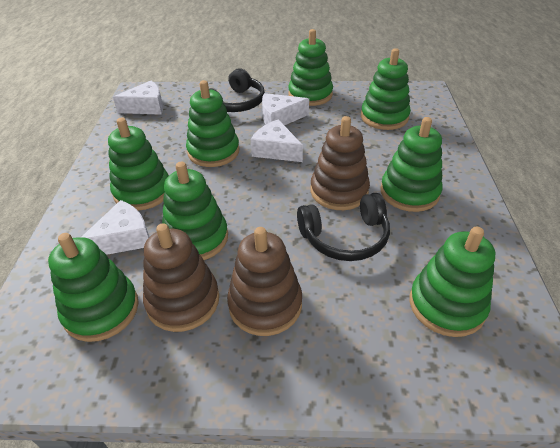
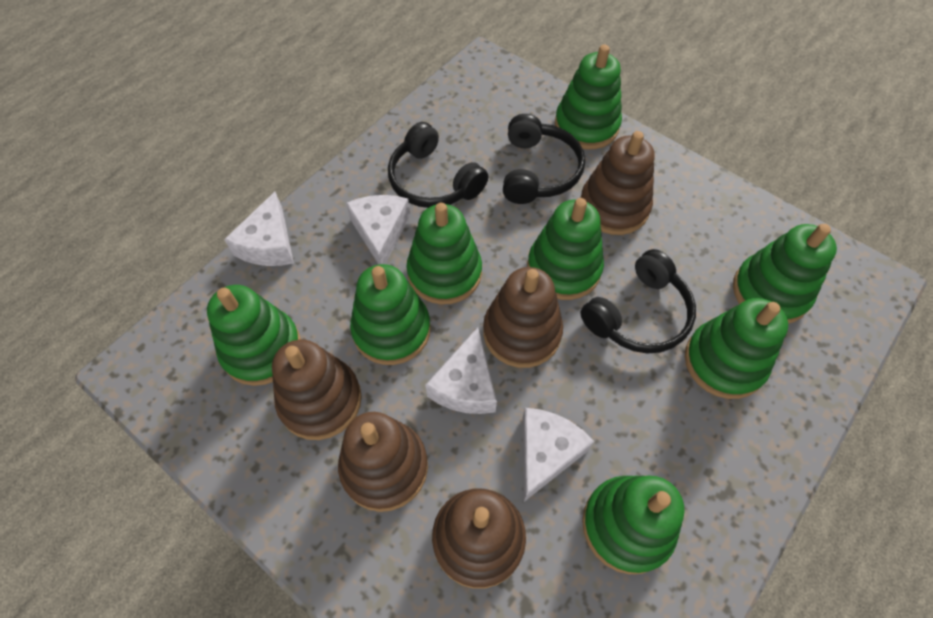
black headphones: [209,68,265,112] [297,193,390,261] = 2 -> [388,122,488,208] [503,114,585,204] [580,249,696,354] = 3
brown stacking toy: [143,223,219,332] [227,227,302,336] [311,116,370,210] = 3 -> [272,339,362,440] [338,412,428,512] [432,489,526,589] [483,267,563,368] [580,131,655,235] = 5

